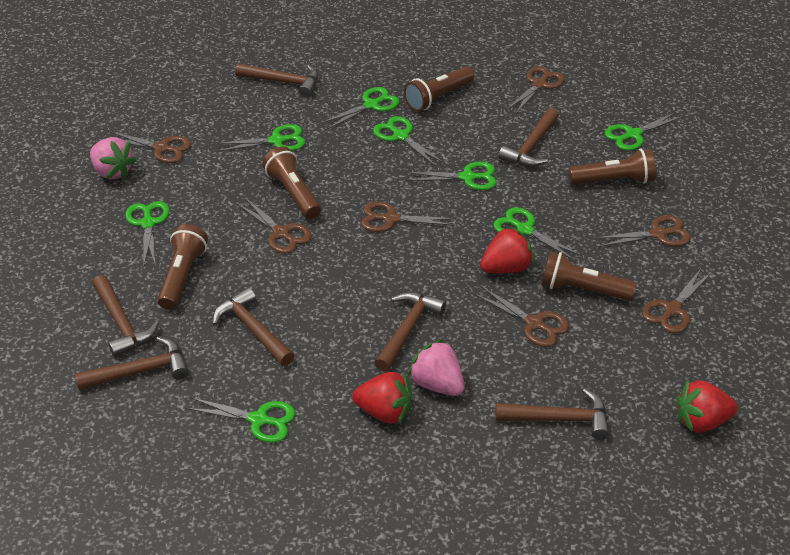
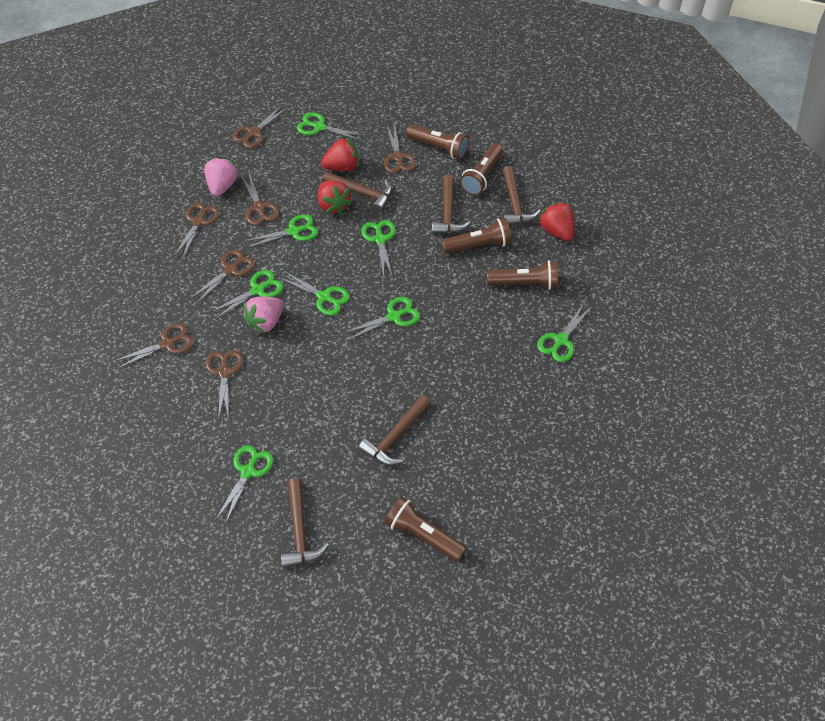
brown hammer: [75,337,189,390] [92,275,159,357] [212,287,295,366] [235,63,318,97] [375,292,446,372] [495,389,610,440] [499,108,559,167] = 7 -> [281,478,329,568] [322,171,392,212] [358,395,431,465] [432,174,470,234] [502,166,540,225] = 5

